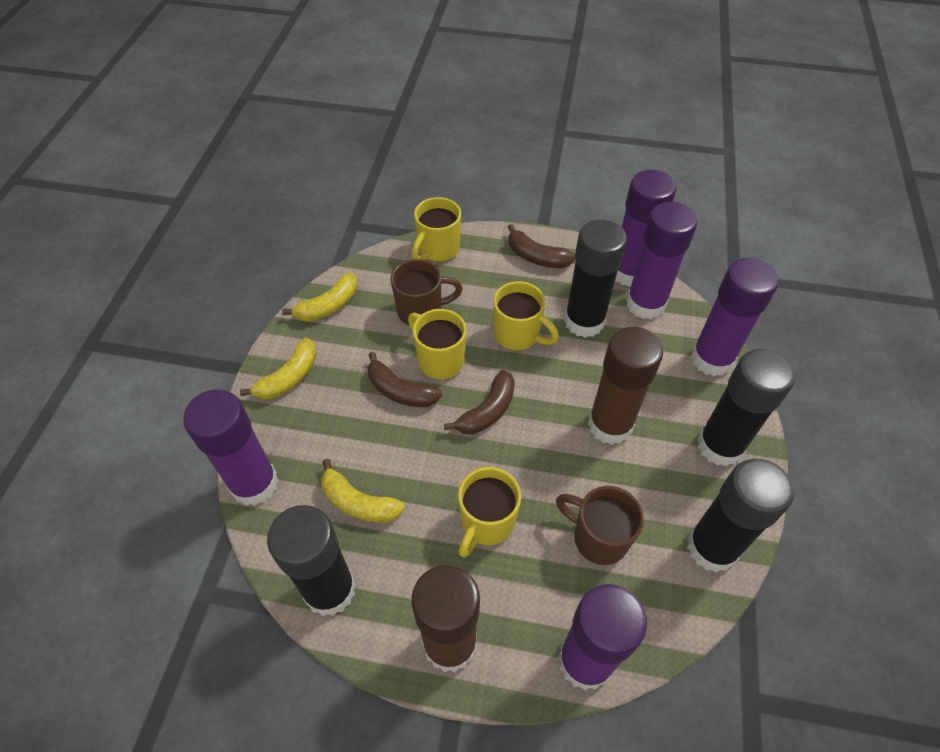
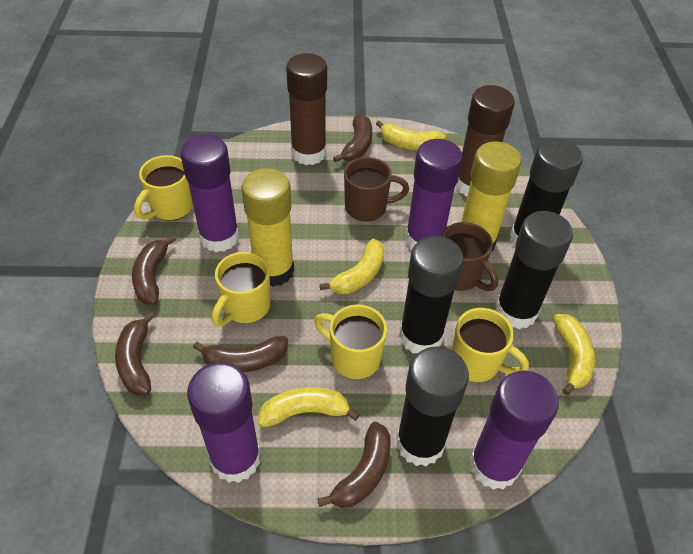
brown banana: [367,352,442,407] [444,370,515,434] [508,224,575,268] = 3 -> [115,312,155,396] [132,235,176,304] [193,336,288,372] [317,422,391,508] [333,114,372,162] = 5
purple glue stick: [183,389,279,506] [558,584,647,690] [615,169,676,287] [626,202,697,319] [691,258,779,376] = 5 -> [180,135,239,252] [187,362,261,483] [405,139,463,250] [469,371,559,490] = 4
yellow banana: [240,338,317,400] [282,272,358,322] [321,459,405,523] = 3 -> [258,387,359,427] [320,239,385,294] [376,120,446,150] [553,314,595,395] = 4
yellow glue stick: none = 0 -> [241,168,294,287] [461,141,521,251] = 2

